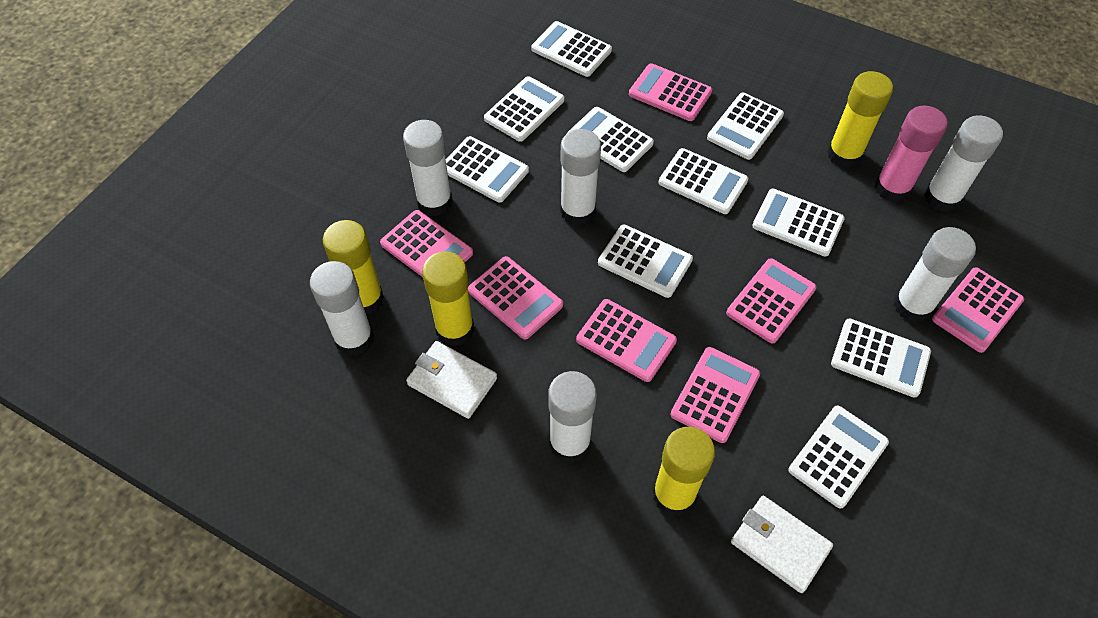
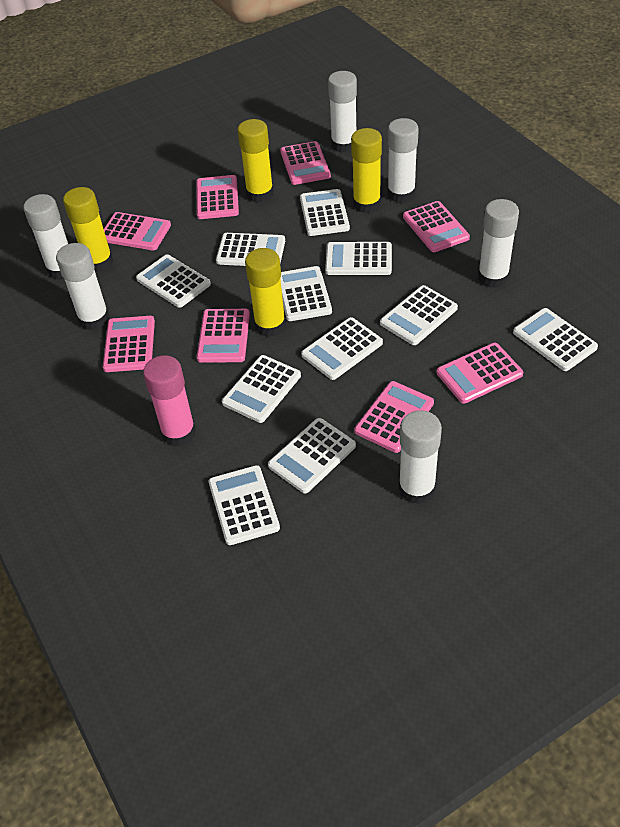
pink calculator: [380,210,473,277] [468,256,563,339] [576,299,677,382] [629,63,712,121] [670,347,760,443] [726,258,817,343] [932,267,1024,353] = 7 -> [103,316,155,372] [104,212,171,251] [196,175,239,219] [197,309,250,363] [280,141,331,185] [354,381,434,453] [403,201,470,252] [436,343,523,404] = 8
white calculator: [446,136,529,203] [484,76,564,142] [531,21,612,77] [567,107,654,172] [598,225,693,298] [658,148,748,214] [707,93,784,160] [752,189,845,257] [788,405,889,508] [831,318,931,398] = 10 -> [136,254,211,308] [209,465,280,545] [216,233,285,266] [222,355,301,423] [268,418,356,493] [280,266,332,321] [300,189,350,236] [301,317,383,380] [325,242,392,275] [380,285,458,345] [513,308,598,371] = 11
white wallet: [406,341,497,419] [731,496,833,593] = 2 -> none = 0

